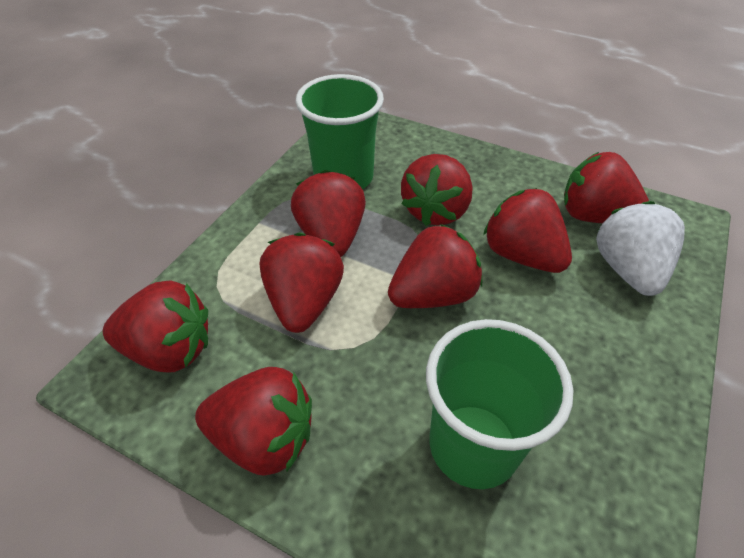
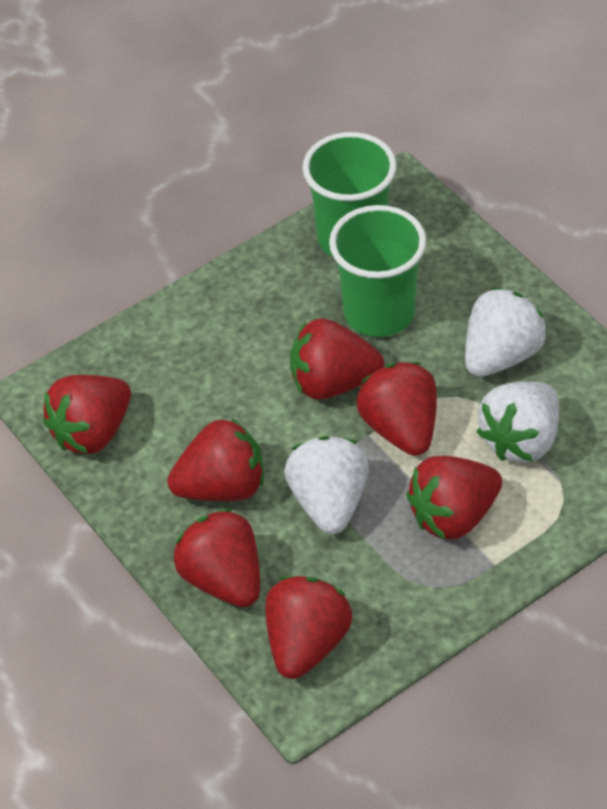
red strawberry: [103,280,208,373] [195,367,312,476] [260,232,344,333] [291,170,366,257] [388,224,482,308] [401,154,473,226] [483,188,572,273] [564,152,649,223] = 8 -> [43,375,131,455] [167,418,264,501] [174,509,260,607] [265,576,352,679] [290,318,384,400] [357,362,437,456] [407,456,502,539] = 7
white strawberry: [596,201,685,296] = 1 -> [284,436,369,534] [465,287,547,377] [476,382,559,462] = 3

